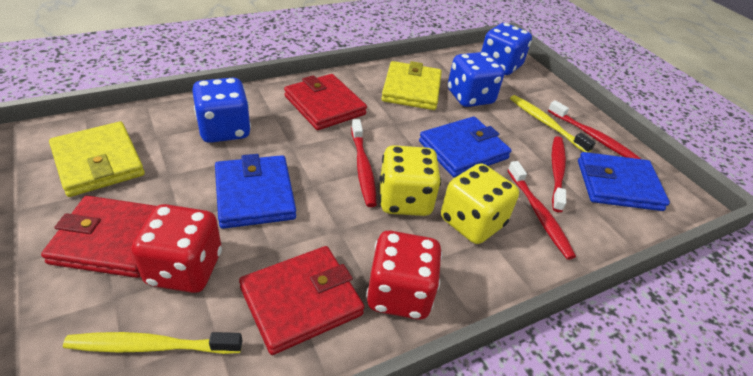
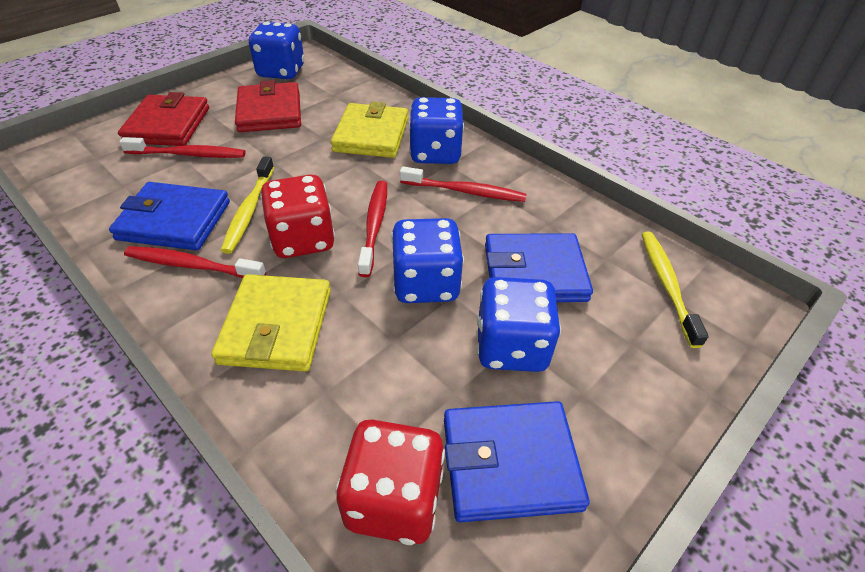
blue dice: [192,78,251,143] [448,52,504,107] [481,23,532,75] = 3 -> [249,22,305,79] [391,218,464,303] [409,97,464,164] [477,277,561,372] = 4
red wallet: [41,196,156,278] [239,246,364,355] [284,74,367,130] = 3 -> [118,92,209,146] [235,80,301,132] = 2
yellow dice: [379,145,441,216] [441,163,519,244] = 2 -> none = 0

